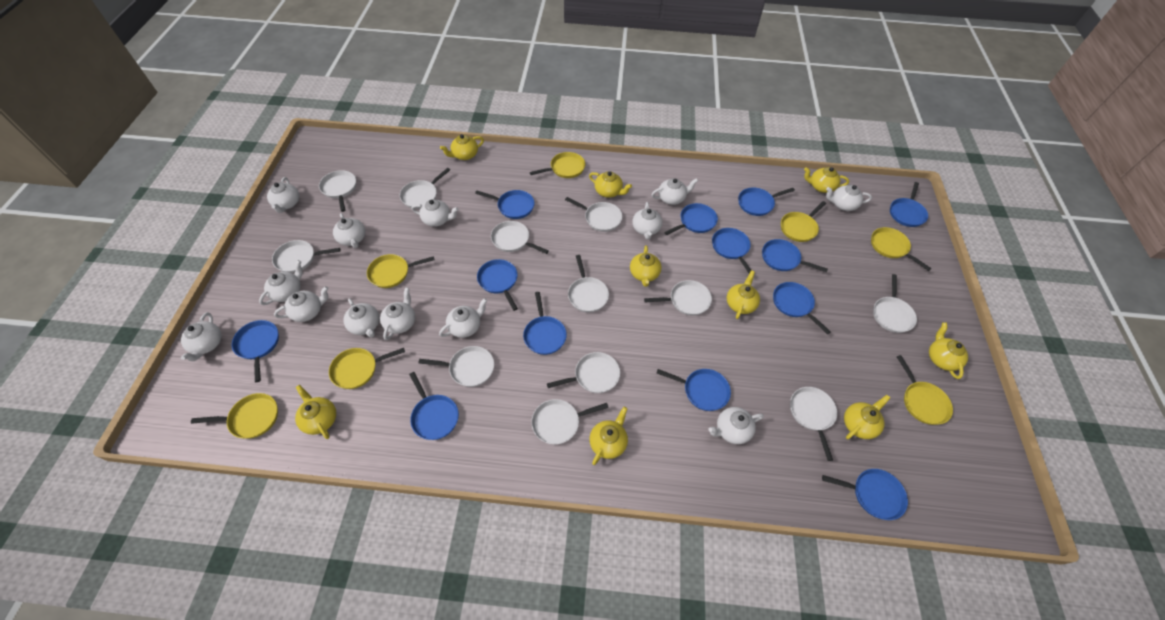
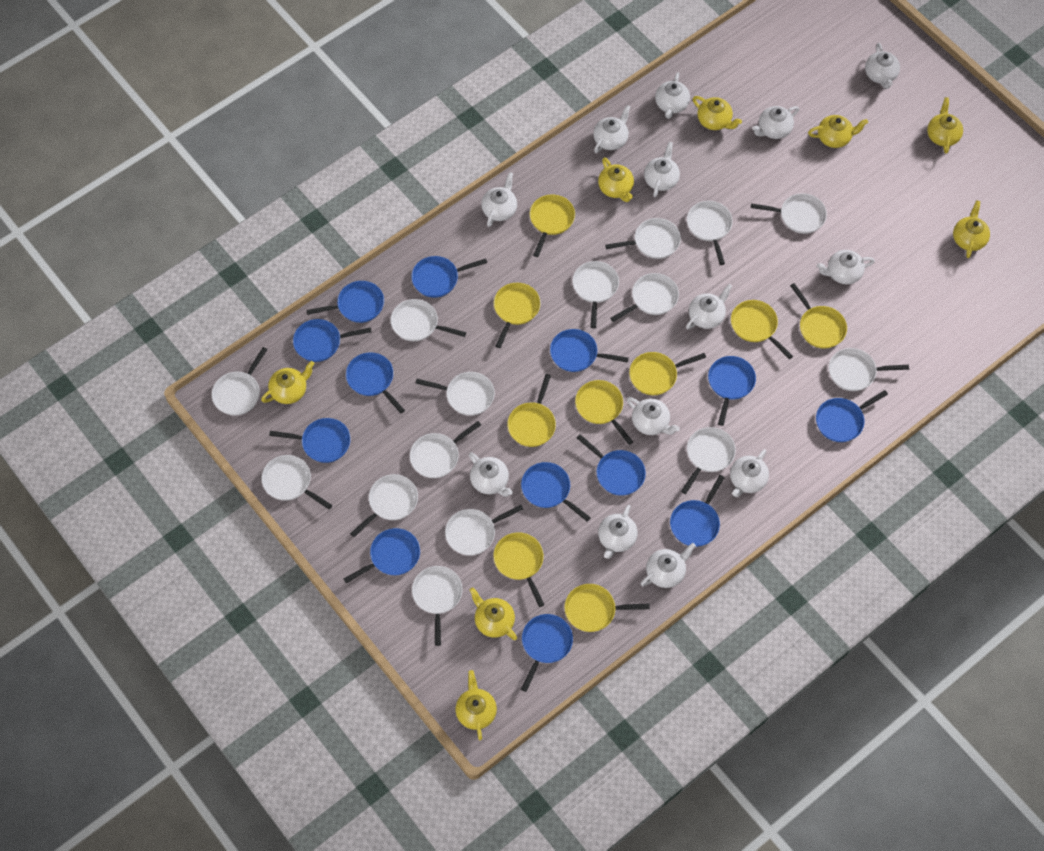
white pan: [272,240,340,273] [319,170,356,212] [400,168,450,209] [419,346,494,387] [491,221,549,254] [531,399,609,444] [547,352,620,393] [565,197,622,232] [568,255,609,313] [644,280,712,316] [790,387,837,461] [873,274,917,333] = 12 -> [212,347,268,416] [261,455,332,509] [350,474,418,537] [391,299,466,341] [410,421,481,478] [412,566,463,646] [415,372,495,416] [445,505,523,556] [572,261,619,328] [605,218,681,259] [610,273,679,322] [681,427,736,494] [687,201,733,265] [751,193,827,234] [829,348,909,391] = 15
yellow pan: [191,393,278,439] [329,348,405,389] [367,254,435,288] [530,152,585,178] [781,201,826,242] [871,227,931,271] [897,355,953,425] = 7 -> [493,532,544,607] [494,283,541,348] [507,374,556,447] [529,194,575,257] [564,584,650,632] [575,380,633,445] [629,352,706,395] [731,300,793,359] [790,283,847,349] = 9
yellow teapot: [295,385,336,439] [440,134,484,160] [589,171,632,198] [589,407,628,465] [630,245,662,287] [727,270,760,319] [804,167,849,193] [844,395,890,439] [929,322,968,379] = 9 -> [261,361,315,404] [456,670,497,740] [470,587,517,640] [598,157,634,202] [693,96,742,130] [808,115,868,148] [927,97,963,154] [953,200,990,258] = 8

